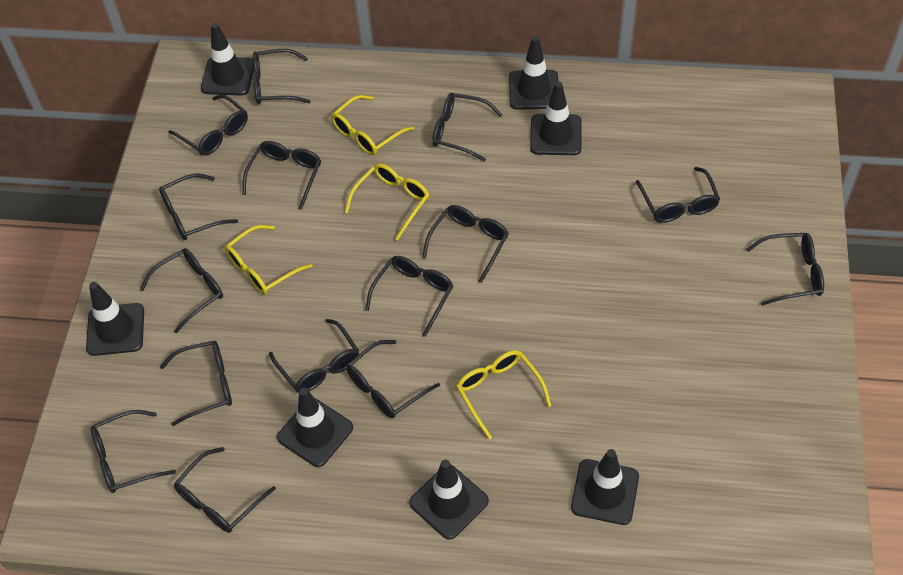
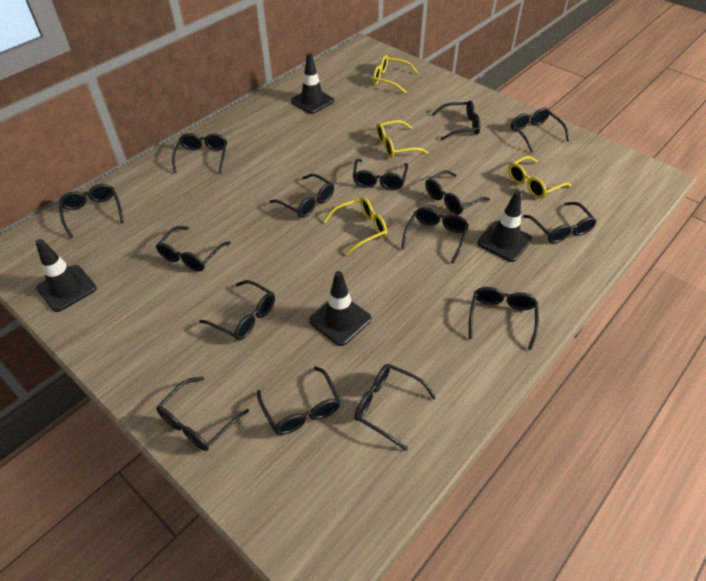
black traffic cone: [86,282,144,356] [201,23,254,96] [277,388,353,467] [409,460,489,540] [509,36,558,110] [530,82,582,155] [571,449,639,525] = 7 -> [36,239,97,312] [291,53,334,114] [309,271,371,346] [477,191,532,262] = 4

